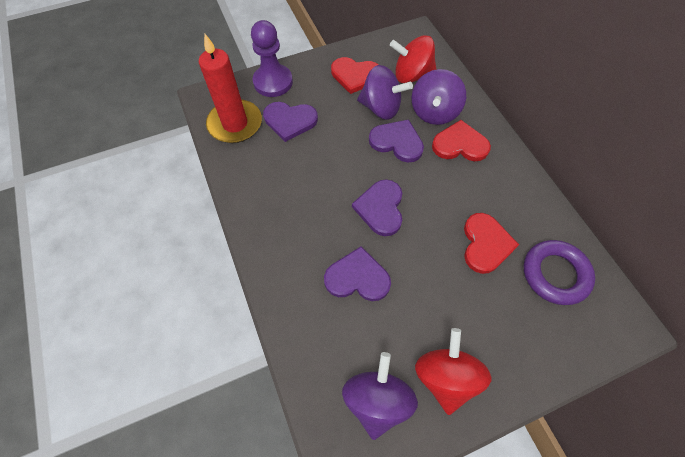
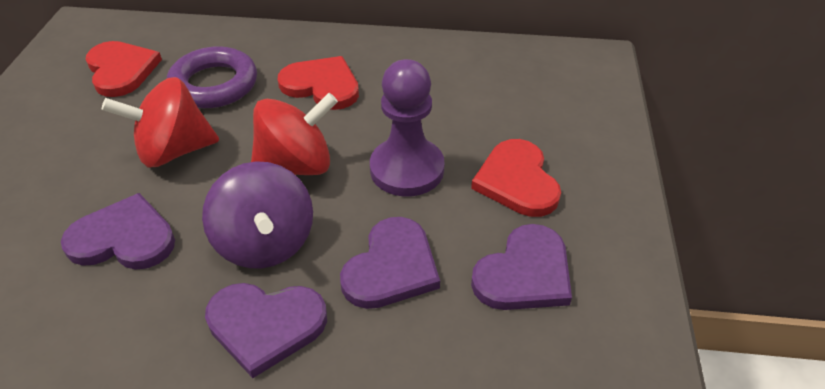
purple spinning top: [342,352,418,440] [357,65,413,120] [411,69,466,125] = 3 -> [202,161,313,268] = 1
red candle: [199,34,262,143] = 1 -> none = 0

